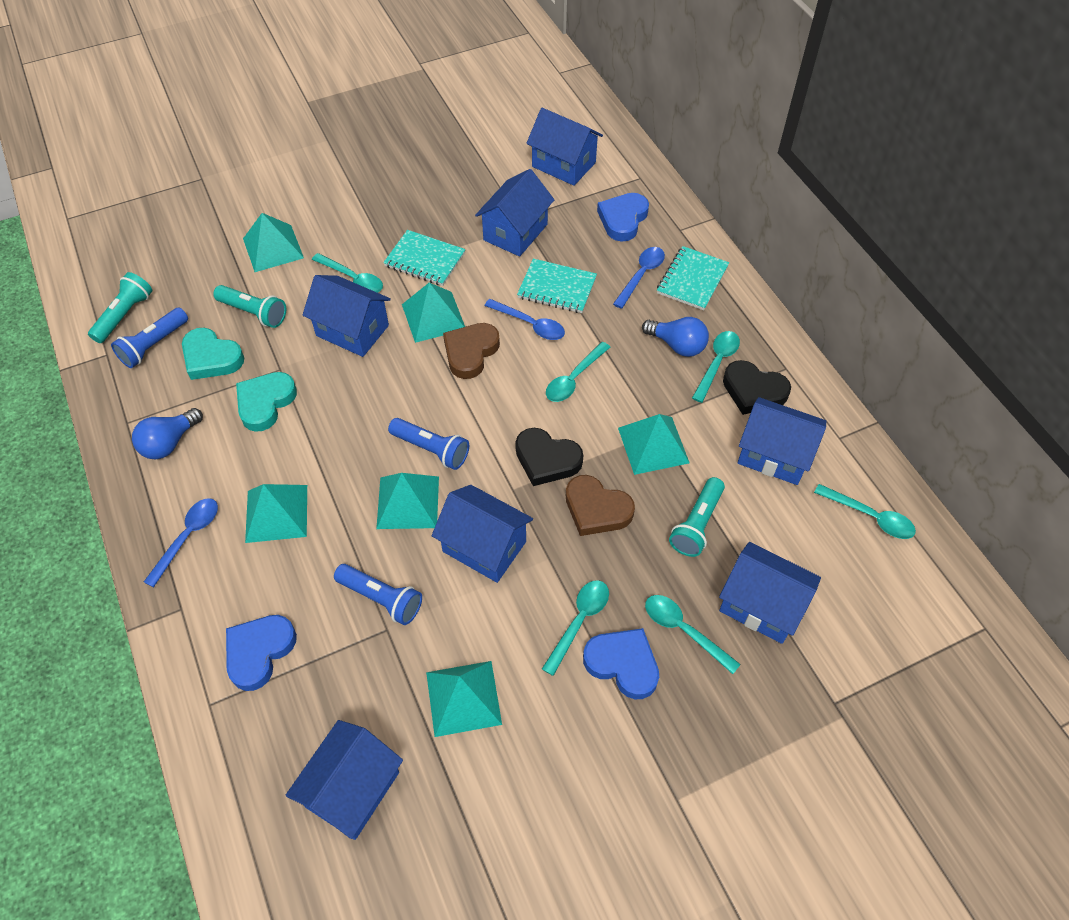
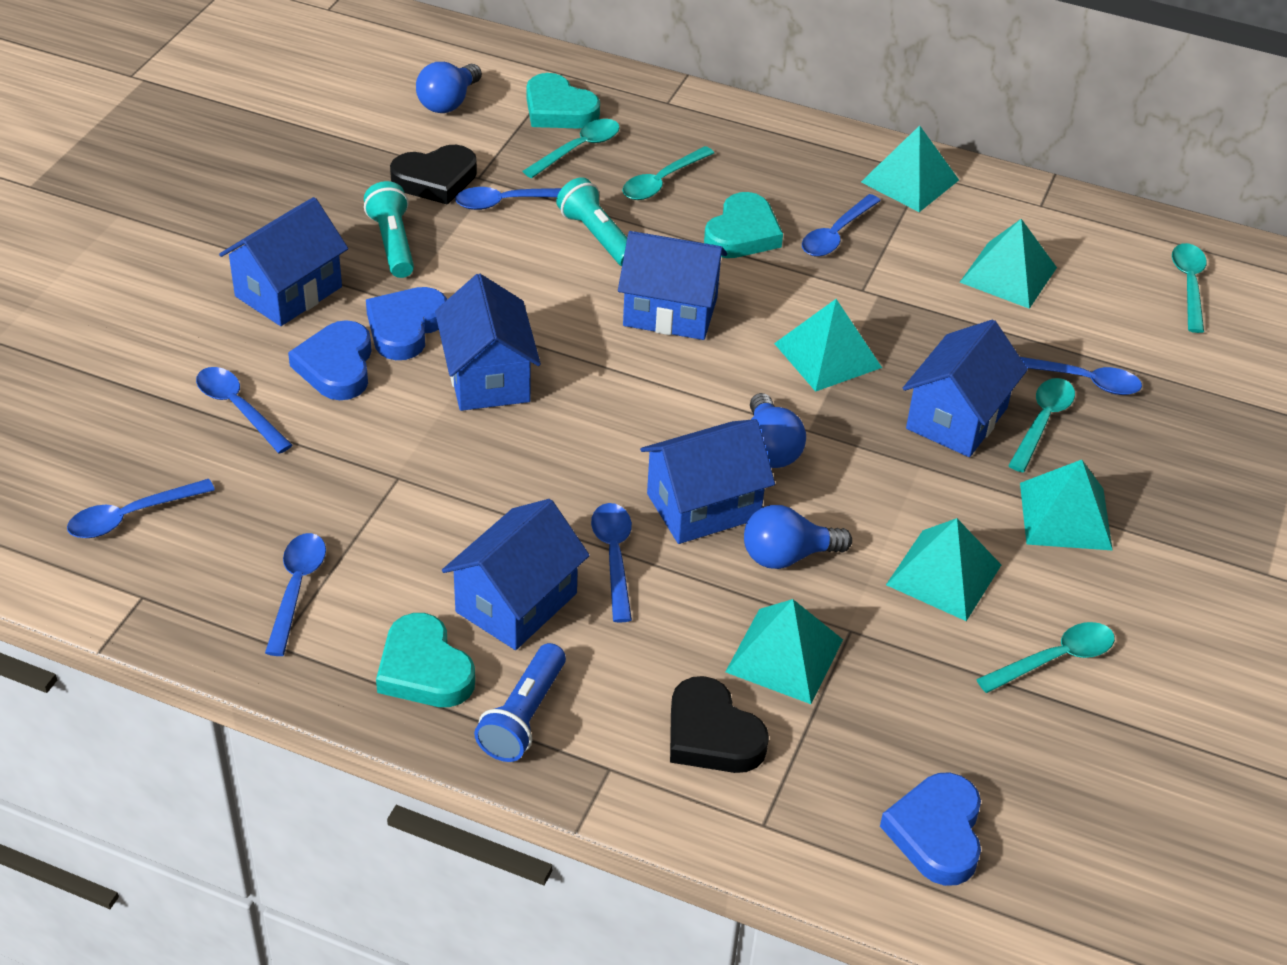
blue flashlight: [111,308,188,368] [334,564,422,625] [388,418,469,470] = 3 -> [474,643,566,762] = 1
blue house: [286,720,403,840] [303,275,391,357] [432,485,533,583] [475,169,554,257] [526,108,603,186] [719,542,821,644] [738,397,826,485] = 7 -> [219,197,348,326] [435,274,541,411] [442,499,590,650] [618,231,727,340] [640,419,775,544] [903,319,1028,457] = 6
blue light bulb: [132,408,203,459] [642,317,709,357] = 2 -> [416,62,482,113] [744,505,852,569] [750,393,806,468] = 3
blue spoon: [144,498,218,587] [484,299,565,340] [613,247,665,309] = 3 -> [67,479,215,538] [196,367,293,454] [265,533,326,656] [455,187,562,210] [591,503,632,623] [802,194,881,257] [1020,357,1142,395] = 7
brown heart: [443,323,500,379] [566,475,635,536] = 2 -> none = 0
turquoise flashlight: [88,272,152,343] [213,285,286,328] [669,477,725,557] = 3 -> [364,181,414,278] [556,177,627,266] = 2
turquoise heart: [182,328,244,380] [236,372,297,432] = 2 -> [376,613,475,707] [527,73,600,129] [704,192,783,258] = 3
turquoise notebook: [383,230,466,286] [517,259,597,313] [657,246,729,310] = 3 -> none = 0
turquoise spoon: [312,253,383,293] [542,580,609,676] [546,342,610,402] [645,595,741,674] [692,331,740,403] [814,484,916,539] = 6 -> [523,119,620,178] [622,146,714,200] [976,622,1115,693] [1008,378,1075,472] [1172,243,1207,333] = 5

